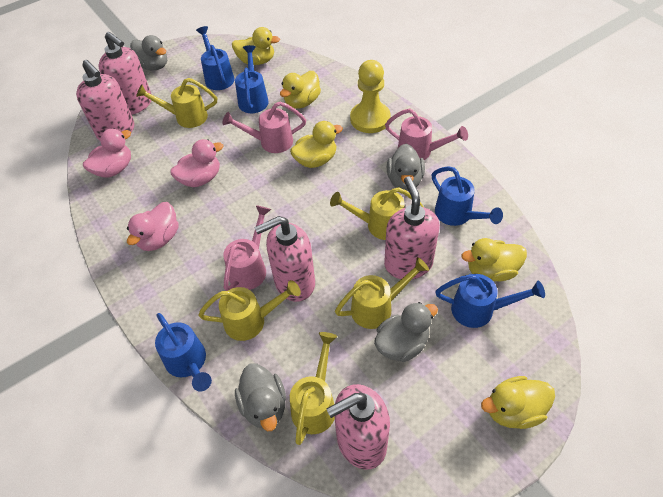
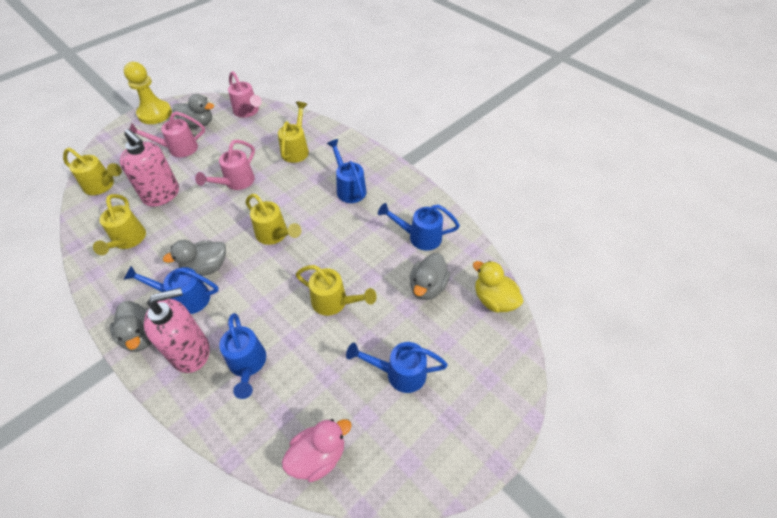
pink duck: [83,129,131,177] [127,202,179,251] [170,139,223,187] = 3 -> [282,419,352,482] = 1
pink soap dispenser: [76,60,134,140] [99,32,151,115] [254,216,315,302] [327,384,390,470] [384,177,440,279] = 5 -> [120,129,179,207] [144,288,210,373] = 2
yellow duck: [232,27,280,65] [280,71,321,109] [290,121,343,168] [461,238,527,281] [481,376,555,429] = 5 -> [473,261,523,313] = 1

